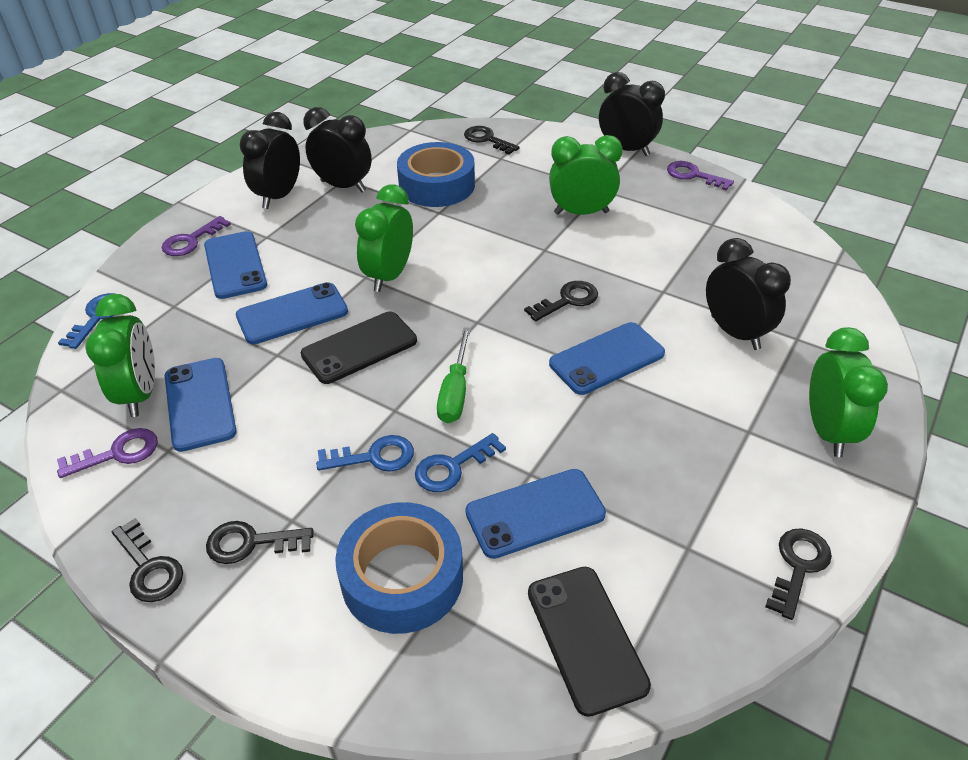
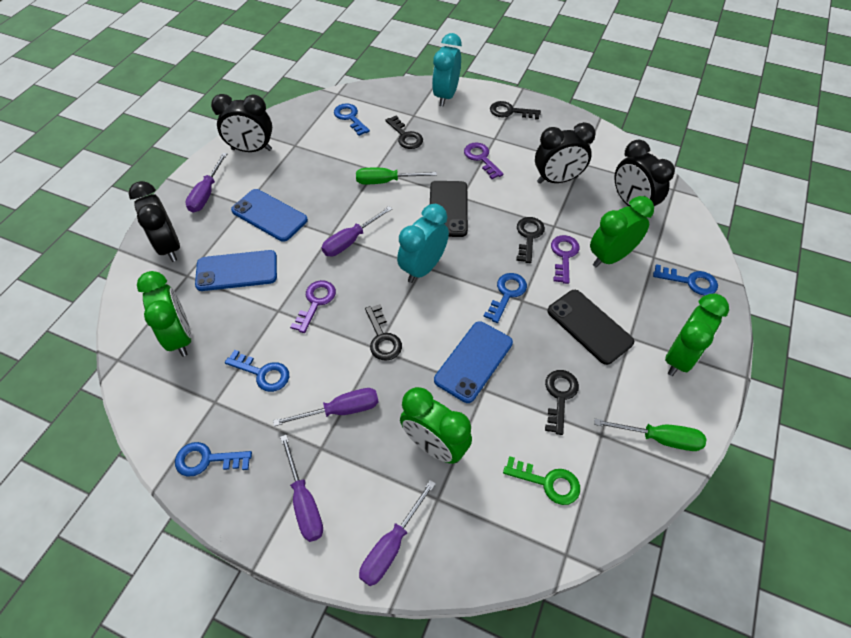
blue key: [58,293,115,349] [316,435,414,472] [415,433,506,492] = 3 -> [175,442,252,477] [225,350,289,392] [334,103,370,136] [484,273,527,323] [653,264,718,296] = 5
blue phone: [165,358,237,452] [204,231,267,299] [236,282,348,344] [465,469,606,559] [549,322,665,395] = 5 -> [195,250,277,291] [231,189,308,242] [434,321,513,403] = 3
blue tape: [335,502,463,634] [397,142,475,207] = 2 -> none = 0
green key: none = 0 -> [503,456,580,505] = 1
green screwdriver: [437,328,471,423] = 1 -> [356,168,437,184] [594,419,706,451] = 2
purple screwdriver: none = 0 -> [185,153,227,212] [273,388,379,426] [280,435,323,542] [322,206,392,257] [359,480,436,586] = 5
turquoise clock: none = 0 -> [397,204,449,283] [432,33,462,107] = 2

